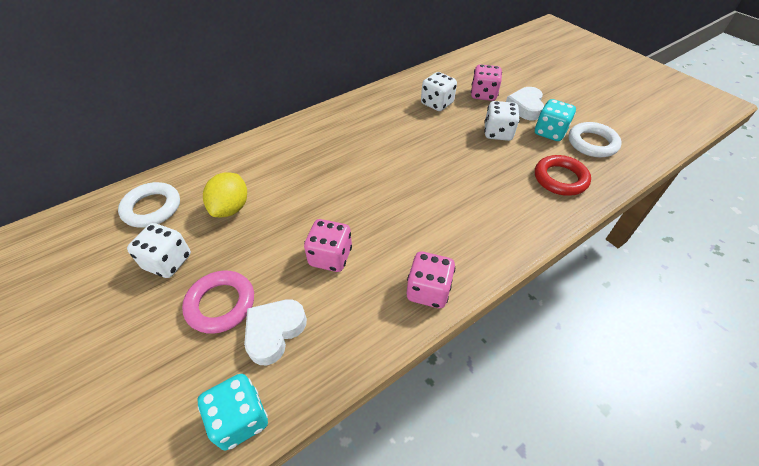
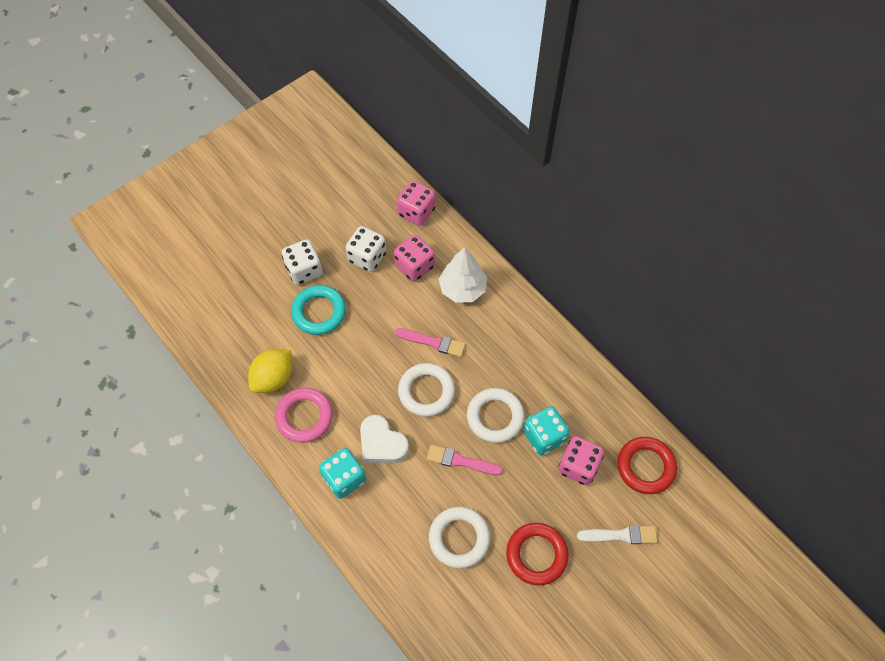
pink brush: none = 0 -> [395,328,466,357] [427,445,503,475] = 2
red ring: [535,155,591,196] = 1 -> [506,523,569,586] [617,437,677,494] = 2
turquoise ring: none = 0 -> [291,285,346,335] = 1
white brush: none = 0 -> [577,525,658,544] = 1
white dice: [127,223,191,278] [421,72,457,111] [484,101,520,141] = 3 -> [282,239,322,285] [345,226,386,272] = 2
white heart: [244,300,307,365] [506,87,544,120] = 2 -> [360,415,409,463] = 1
white ring: [118,182,180,228] [568,122,622,157] = 2 -> [398,363,455,417] [429,507,490,568] [467,388,525,443] = 3
white tree: none = 0 -> [439,247,487,303] = 1

